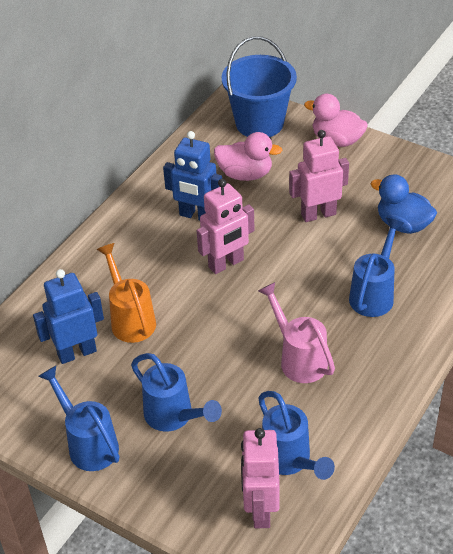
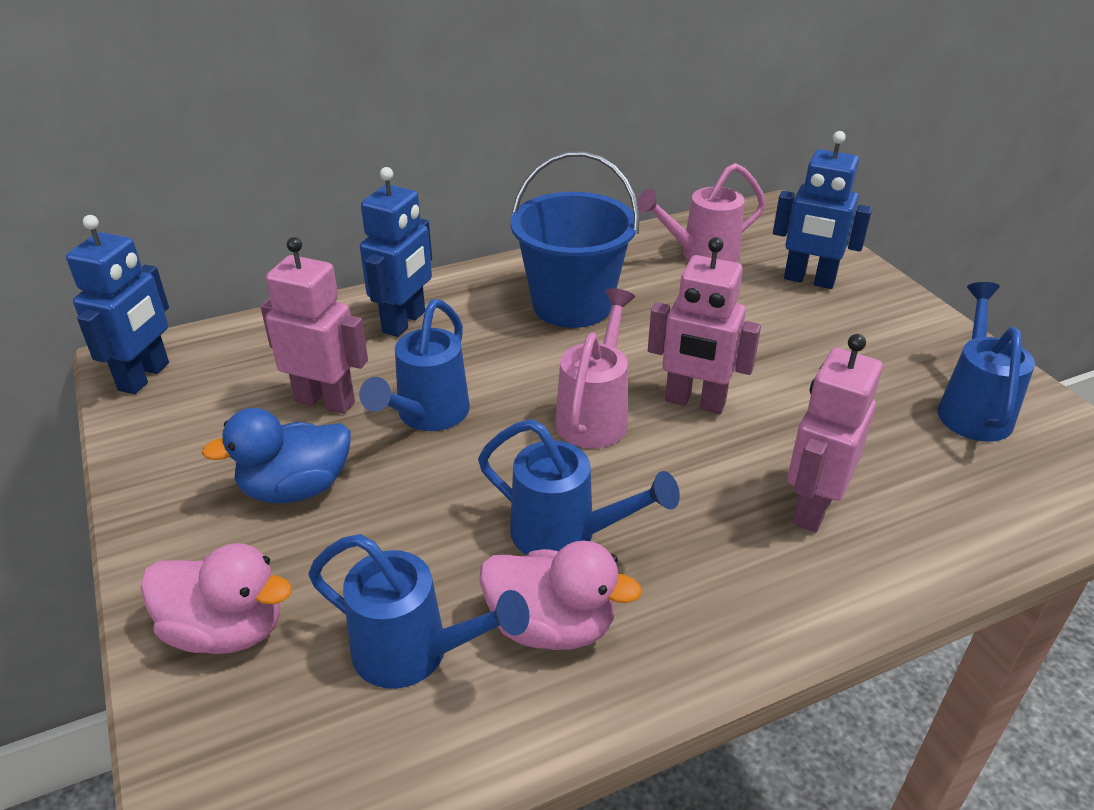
blue robot: [33,269,104,364] [163,131,222,221] = 2 -> [66,215,169,394] [360,167,432,337] [773,131,872,289] = 3
orange watering can: [97,243,156,343] = 1 -> none = 0
pink watering can: [258,282,335,383] = 1 -> [555,288,635,448] [637,163,766,262] = 2

